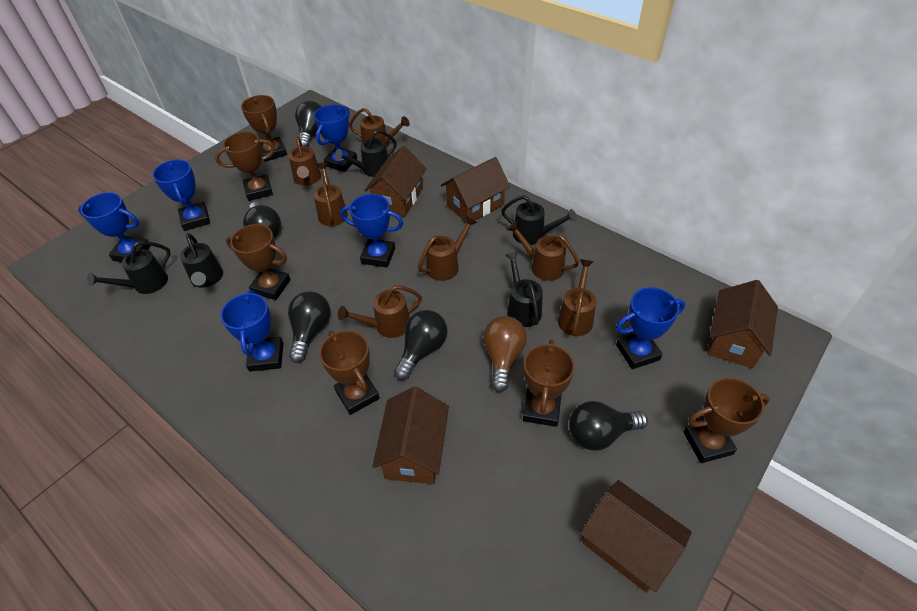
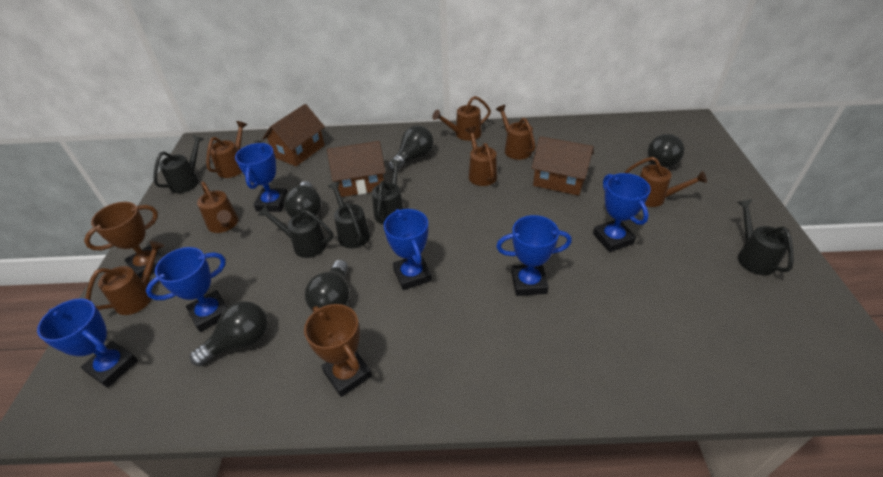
brown house: [364,146,427,217] [372,387,449,484] [441,157,510,223] [580,480,692,593] [707,280,778,368] = 5 -> [262,104,325,166] [327,141,386,197] [531,136,594,196] = 3
brown light bulb: [483,316,527,392] = 1 -> none = 0
brown trophy: [215,132,275,201] [226,224,291,300] [241,95,287,162] [319,330,380,415] [523,340,575,427] [683,377,770,463] = 6 -> [84,202,163,278] [304,304,372,397] = 2

